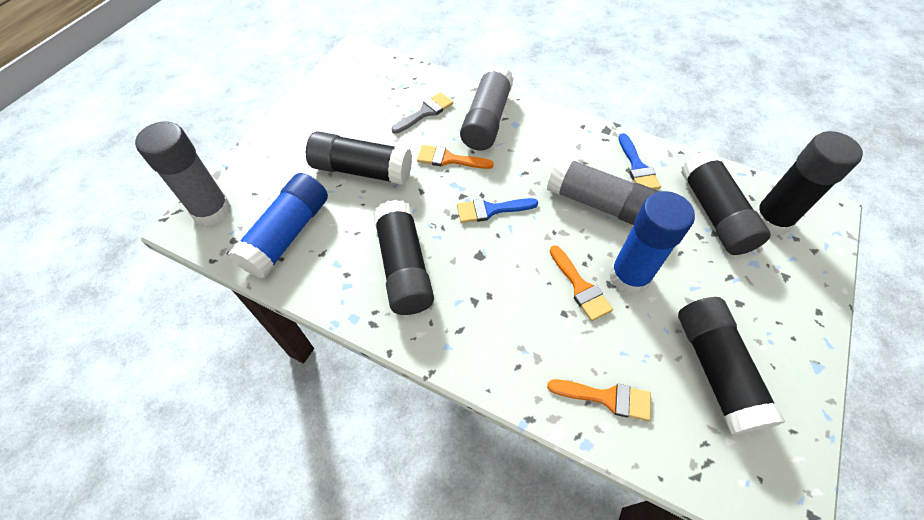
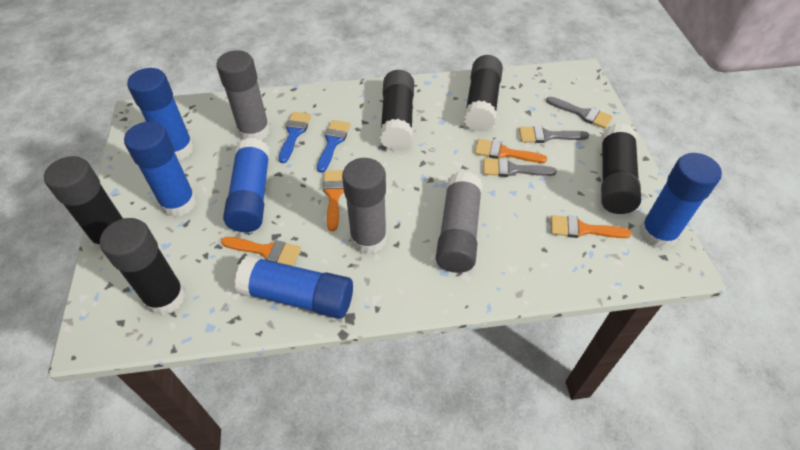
blue glue stick: [228,173,328,279] [609,191,695,294] = 2 -> [124,122,197,217] [127,68,194,160] [223,138,270,232] [235,255,353,319] [639,153,722,249] = 5
grey brush: [392,92,453,134] = 1 -> [483,158,557,177] [519,126,589,143] [546,97,613,129] = 3
orange brush: [417,145,494,169] [547,379,651,421] [550,245,613,321] = 3 -> [221,237,301,266] [323,170,344,231] [475,139,547,163] [551,215,632,238] = 4

